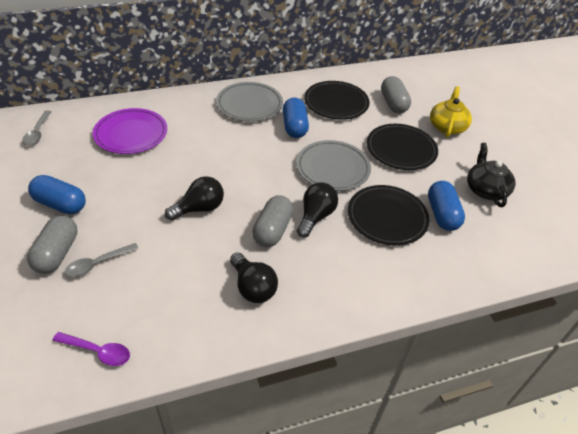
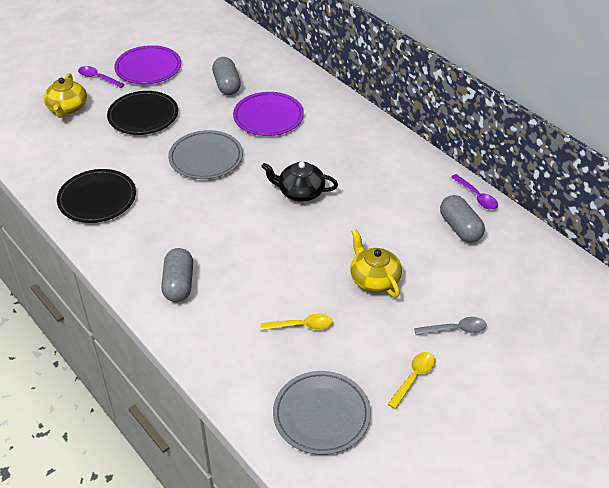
black light bulb: [165,176,224,220] [230,252,278,303] [297,183,338,238] = 3 -> none = 0
black plate: [304,81,370,120] [348,185,430,245] [367,124,438,170] = 3 -> [57,169,136,223] [107,91,178,135] = 2
blue capsule: [28,175,86,214] [283,97,309,138] [428,181,465,231] = 3 -> none = 0
grey spoon: [22,111,51,146] [65,243,139,277] = 2 -> [414,317,487,335] = 1
purple plate: [93,108,167,154] = 1 -> [114,45,181,84] [233,92,304,136] = 2
purple spoon: [52,332,130,366] = 1 -> [78,66,125,88] [451,174,498,210] = 2
yellow spoon: none = 0 -> [260,313,332,330] [388,352,435,409] = 2
yellow teapot: [430,86,472,138] = 1 -> [44,73,87,118] [350,229,402,298] = 2

